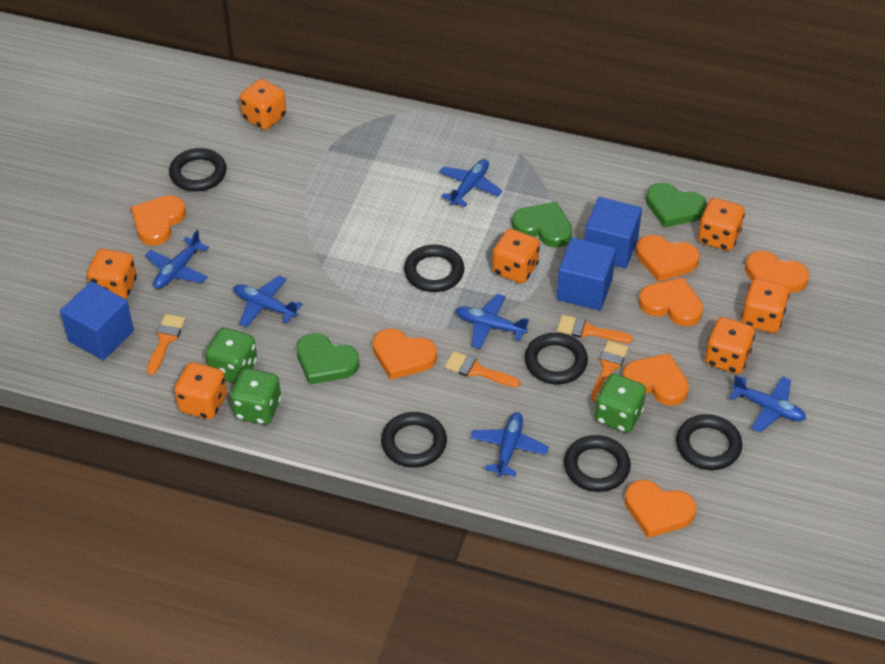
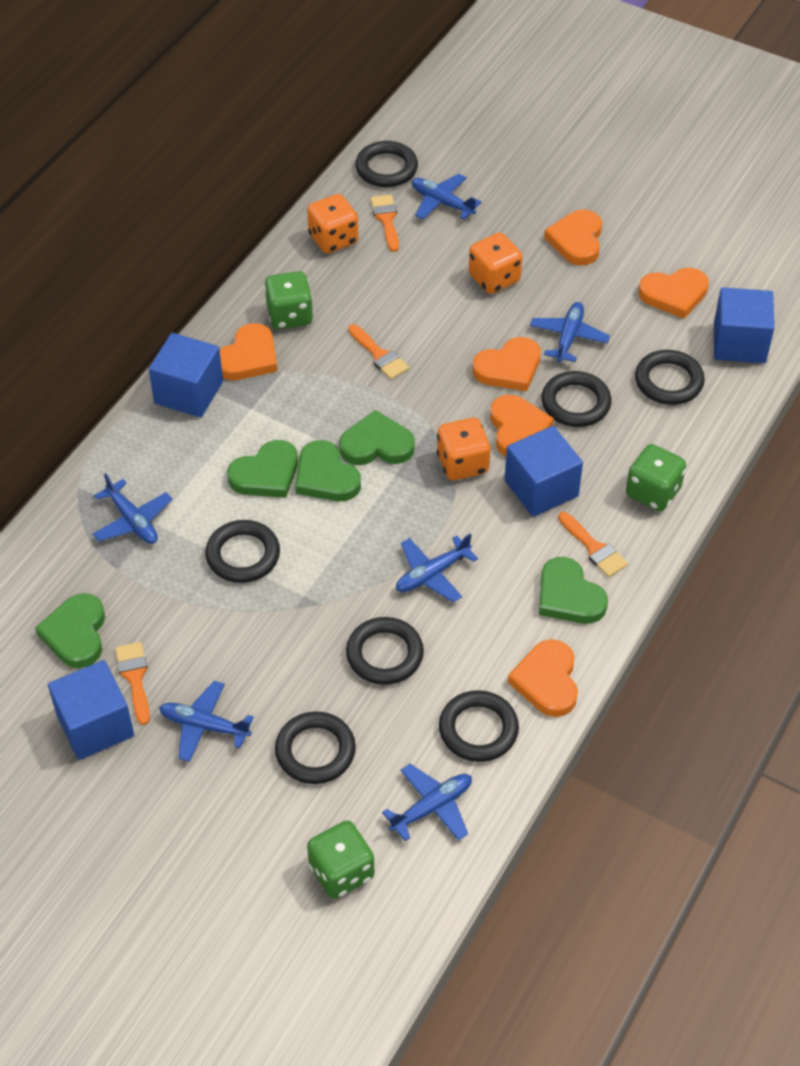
black ring: [169,148,227,192] [381,412,447,468] [404,245,464,292] [525,333,588,384] [564,435,631,492] [676,414,742,470] = 6 -> [205,520,280,583] [275,712,356,784] [346,617,424,685] [355,141,418,187] [439,690,519,762] [542,371,611,427] [635,350,705,405] = 7
blue cube: [60,281,134,360] [557,238,616,311] [584,197,642,269] = 3 -> [48,660,134,760] [149,333,223,417] [504,426,583,517] [714,287,774,363] = 4
green heart: [296,333,359,385] [512,202,572,248] [646,183,707,228] = 3 -> [35,593,105,668] [227,440,298,498] [295,440,361,501] [339,410,415,465] [539,557,608,624] = 5
orange dice: [87,249,137,299] [174,362,227,419] [240,79,286,130] [492,229,540,284] [698,198,745,251] [705,317,755,374] [741,278,790,333] = 7 -> [307,194,358,253] [437,418,490,480] [469,233,522,294] = 3
orange heart: [131,195,186,246] [373,328,437,380] [623,353,689,406] [625,480,696,538] [636,235,700,282] [639,277,703,327] [745,250,809,294] = 7 -> [220,323,277,380] [472,337,541,391] [490,395,554,457] [508,639,578,717] [544,210,602,265] [638,268,709,319] = 6

